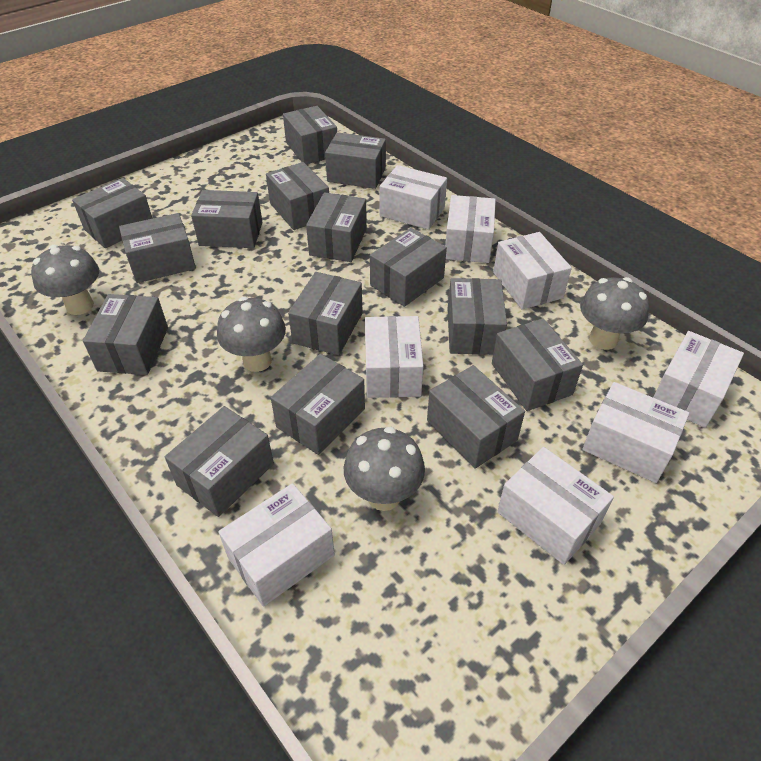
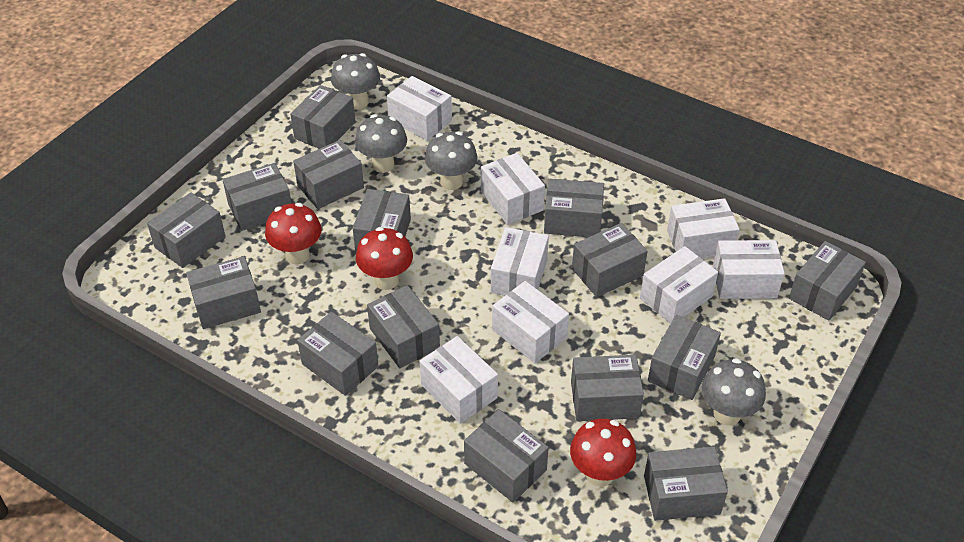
red mushroom: none = 0 -> [265,203,322,264] [356,227,413,290] [570,419,636,487] = 3

